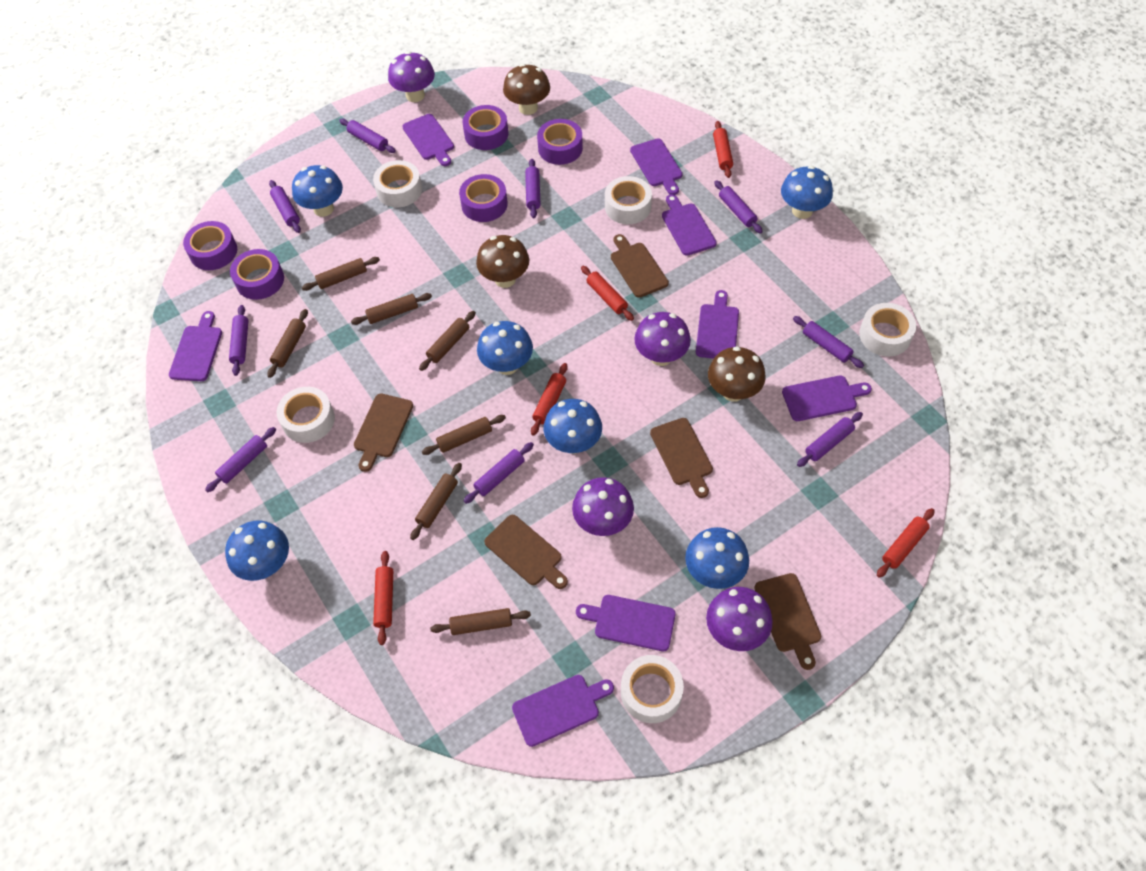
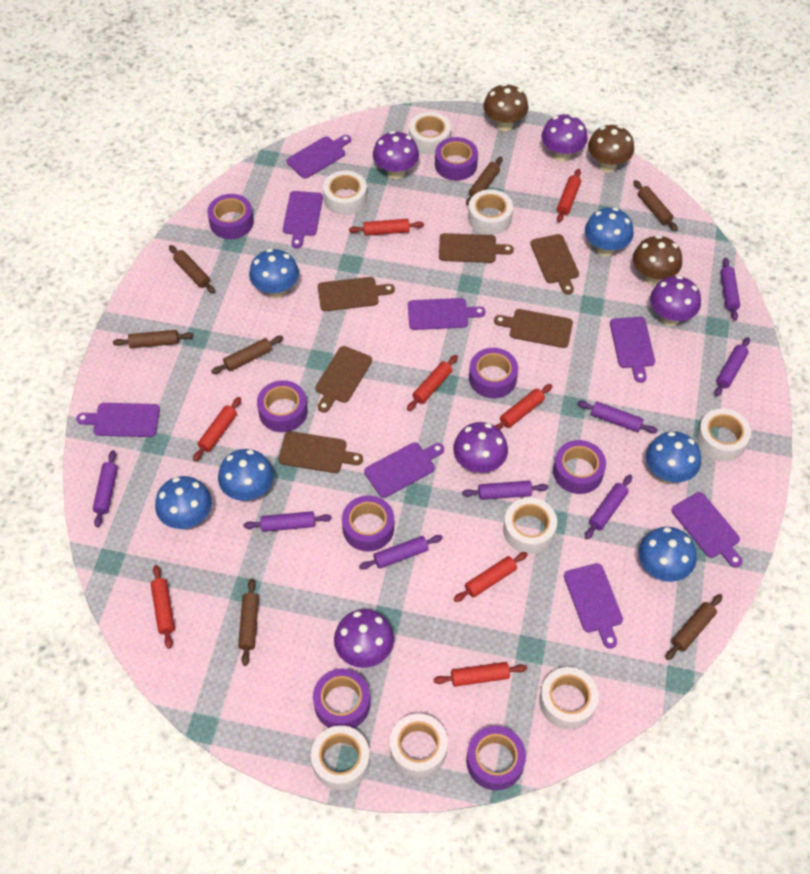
brown cutting board: [354,393,413,472] [484,515,568,589] [611,234,669,298] [650,418,713,498] [754,573,821,670] = 5 -> [278,431,363,473] [315,346,372,413] [318,277,395,311] [439,233,514,263] [494,309,573,348] [530,234,579,295] = 6
purple mushroom: [388,51,435,102] [572,477,634,536] [634,312,691,366] [706,587,773,651] = 4 -> [334,609,394,668] [373,131,419,179] [453,422,508,473] [542,114,587,162] [650,275,701,326] = 5
purple rolling pin: [205,427,276,492] [229,305,249,376] [269,180,301,233] [339,119,396,153] [464,442,534,504] [525,159,541,218] [714,180,763,234] [793,316,864,368] [797,412,863,467] = 9 -> [93,450,118,527] [244,511,332,532] [359,535,443,570] [462,481,548,500] [577,401,657,434] [585,475,632,539] [714,337,750,396] [720,258,740,321] = 8
purple tape: [183,221,237,270] [230,249,284,300] [459,174,508,222] [462,105,508,150] [537,119,583,165] = 5 -> [207,194,254,239] [257,380,308,432] [313,669,370,728] [342,495,394,552] [435,137,478,181] [466,726,526,790] [469,348,518,398] [553,440,606,494] = 8
red rolling pin: [373,551,393,645] [531,363,568,436] [581,266,634,321] [713,121,733,178] [877,508,935,578] = 5 -> [151,565,175,649] [193,397,241,461] [349,219,424,236] [407,355,458,411] [433,662,527,687] [454,552,528,602] [495,384,552,430] [557,169,581,222] = 8
white tape: [277,387,335,443] [373,160,422,207] [605,176,652,224] [621,655,684,723] [859,303,916,357] = 5 -> [311,725,370,790] [323,171,367,215] [390,713,448,778] [409,112,451,155] [468,189,513,235] [503,498,557,554] [539,667,599,729] [696,408,751,461] = 8

